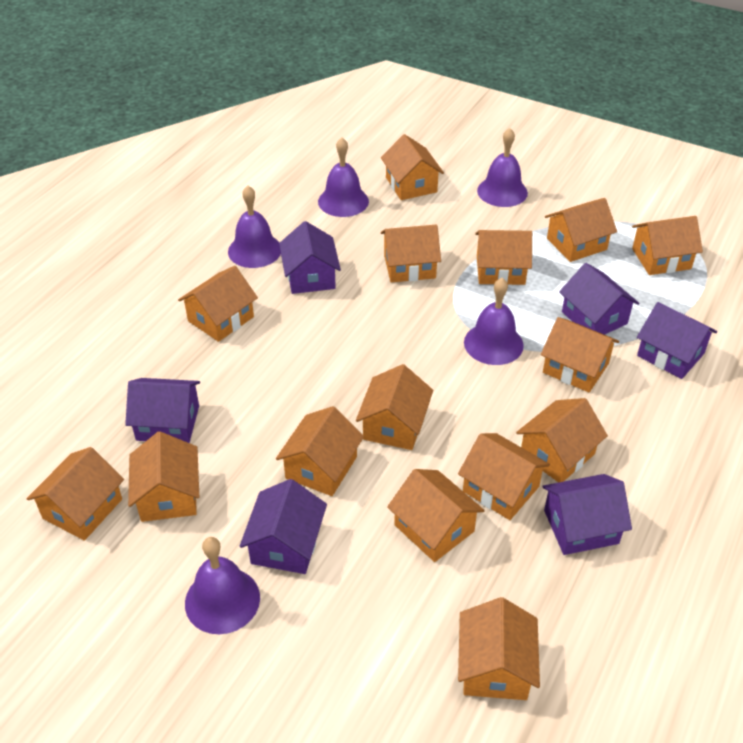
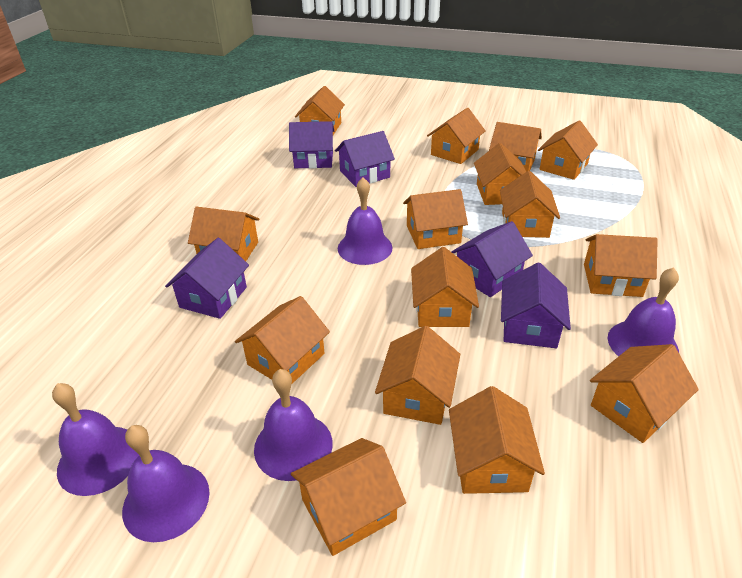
purple house: [125,378,200,443] [240,479,327,574] [279,221,341,294] [542,474,632,555] [559,263,639,335] [637,302,717,379] = 6 -> [165,238,249,319] [289,121,334,169] [335,131,395,187] [451,221,533,297] [501,262,571,348] = 5

